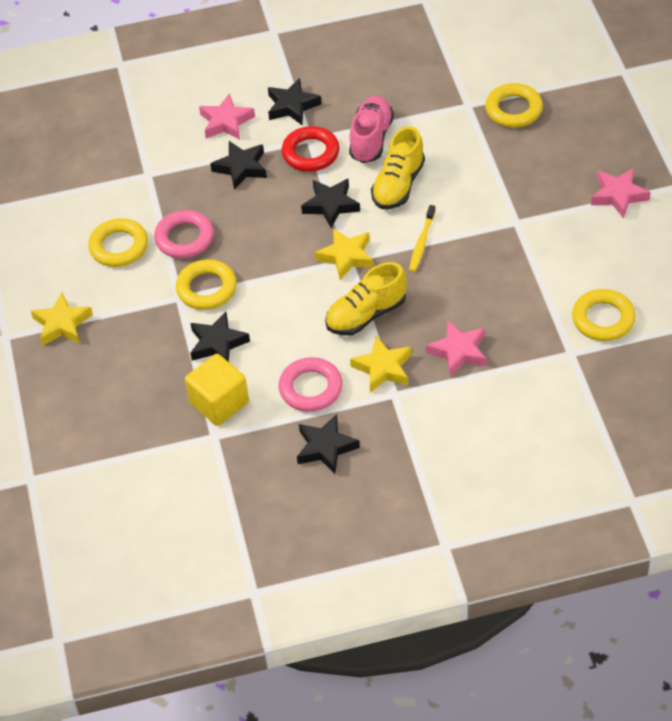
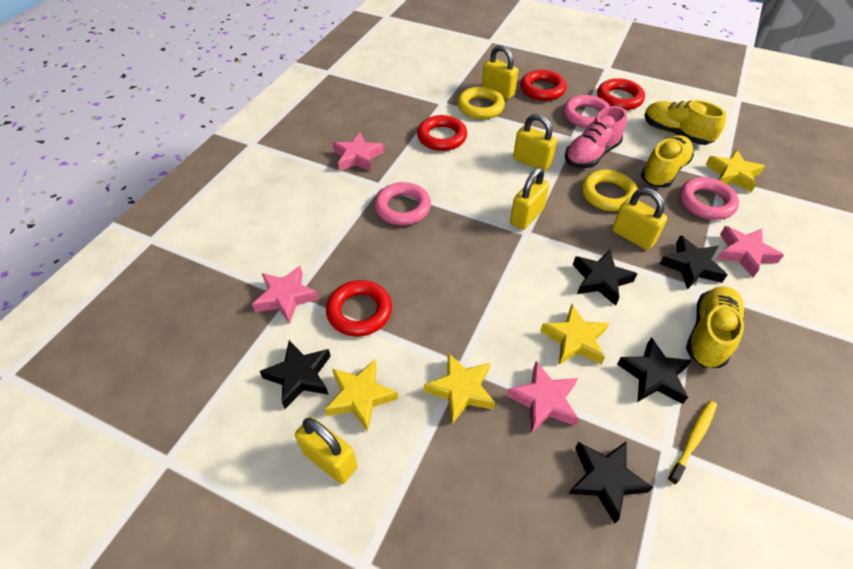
pink ring: [154,210,214,258] [279,357,343,412] = 2 -> [375,182,431,225] [563,95,610,128] [679,177,739,220] = 3
pink star: [199,93,255,140] [426,320,486,377] [591,168,651,219] = 3 -> [252,266,319,324] [333,132,384,172] [506,361,579,433] [717,226,784,277] = 4
red ring: [282,126,339,172] = 1 -> [326,280,392,337] [417,115,467,151] [520,70,567,101] [597,78,645,110] = 4
yellow cube: [185,354,249,426] = 1 -> none = 0
yellow padlock: none = 0 -> [295,417,357,484] [482,45,518,99] [510,167,550,230] [513,114,557,171] [612,188,667,250] = 5
yellow ring: [88,218,148,267] [176,259,237,310] [485,83,543,128] [572,289,636,341] = 4 -> [457,86,505,119] [582,170,638,211] = 2
yellow shoe: [325,262,407,336] [371,126,425,209] = 2 -> [641,135,694,188] [644,100,726,145] [686,286,745,368] = 3
yellow star: [31,293,93,346] [315,228,374,280] [350,336,412,393] = 3 -> [324,360,398,432] [424,353,495,424] [540,304,609,365] [706,150,765,193] = 4

